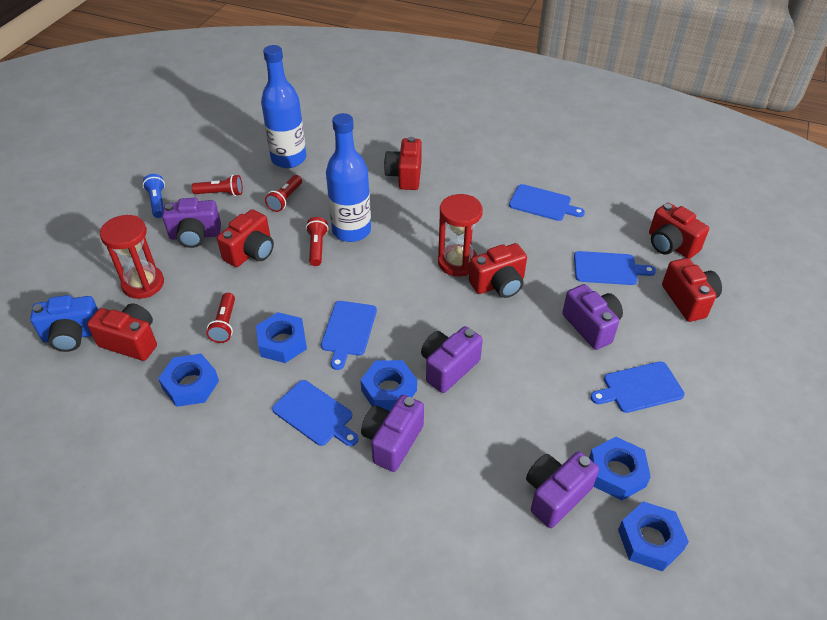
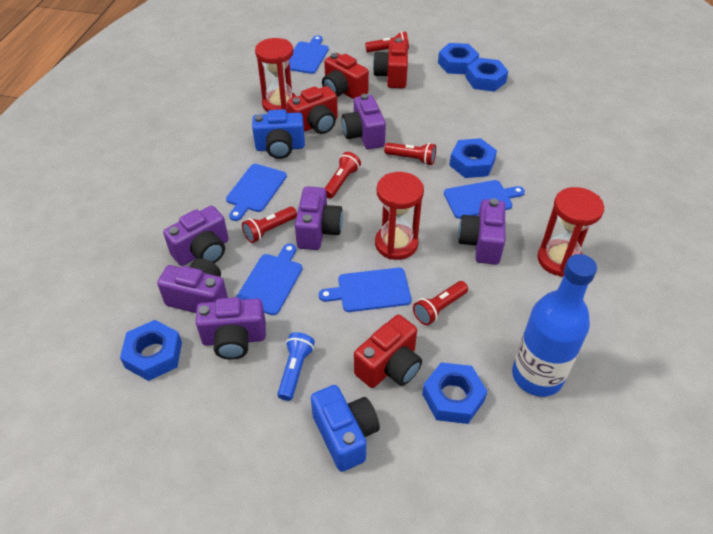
blue bottle: [261,45,306,168] [326,113,371,242] = 2 -> [512,254,597,397] = 1
blue camera: [30,295,98,352] = 1 -> [252,109,305,159] [311,385,380,472] = 2
purple camera: [162,198,221,248] [361,395,424,472] [421,326,483,393] [526,451,599,528] [562,284,623,350] = 5 -> [157,258,228,313] [163,206,229,266] [196,297,266,360] [295,186,343,250] [342,94,386,149] [458,198,505,265] = 6
red camera: [87,303,157,361] [217,209,274,267] [384,137,422,190] [469,243,527,298] [649,203,709,259] [662,258,722,322] = 6 -> [287,86,338,134] [322,53,369,99] [354,315,422,388] [373,38,408,88] = 4
red flashlight: [192,175,243,196] [206,293,235,343] [265,175,302,212] [306,217,328,266] = 4 -> [242,206,297,243] [325,152,361,199] [365,32,409,52] [384,143,436,165] [413,281,468,325] = 5
red hourglass: [100,215,164,299] [438,194,483,276] = 2 -> [255,38,296,113] [375,172,424,260] [537,187,604,277] = 3

